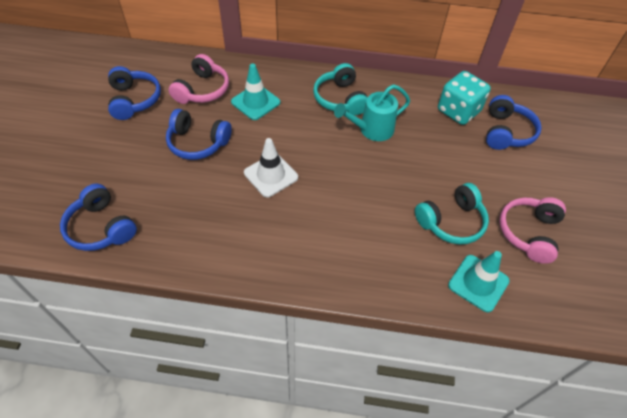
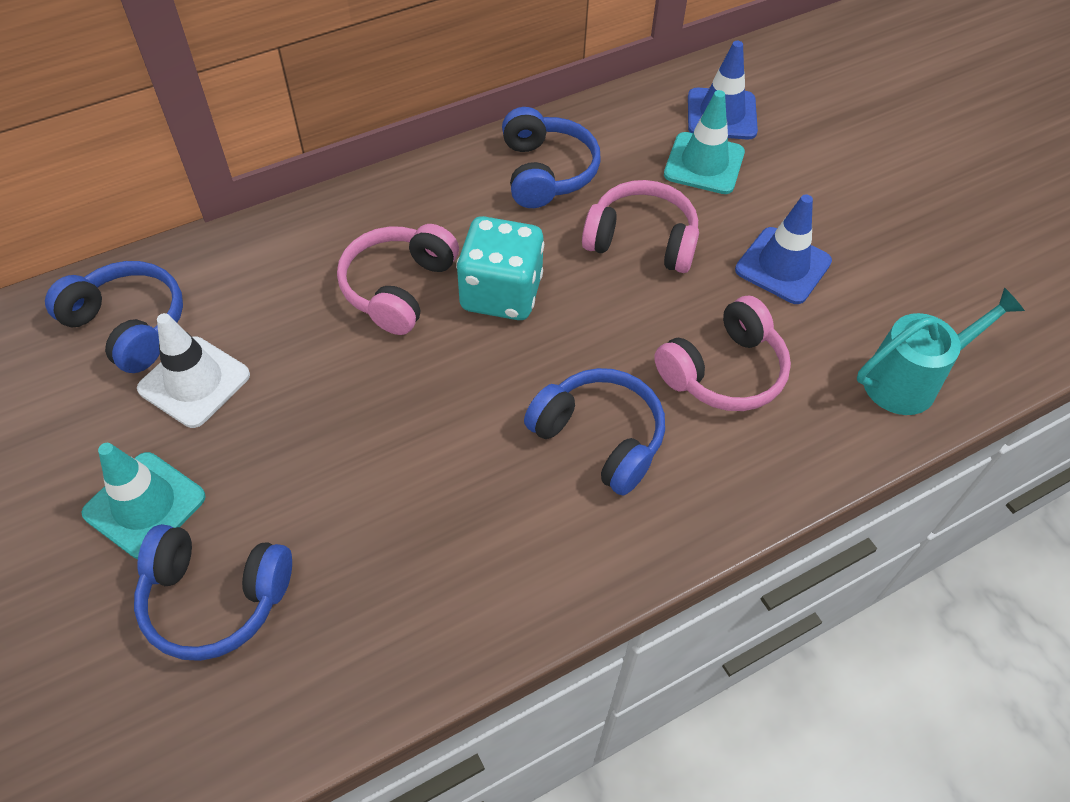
blue traffic cone: none = 0 -> [688,41,758,140] [735,194,832,304] = 2
pink headphones: [169,54,229,104] [499,197,566,264] = 2 -> [337,224,459,335] [582,180,699,273] [654,296,791,411] = 3
turquoise headphones: [313,63,368,115] [415,183,489,245] = 2 -> none = 0

